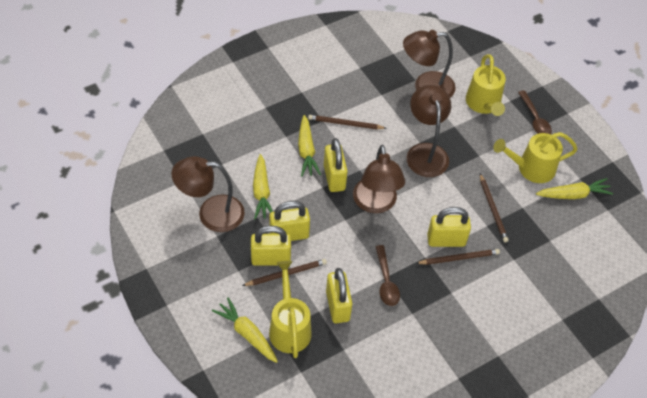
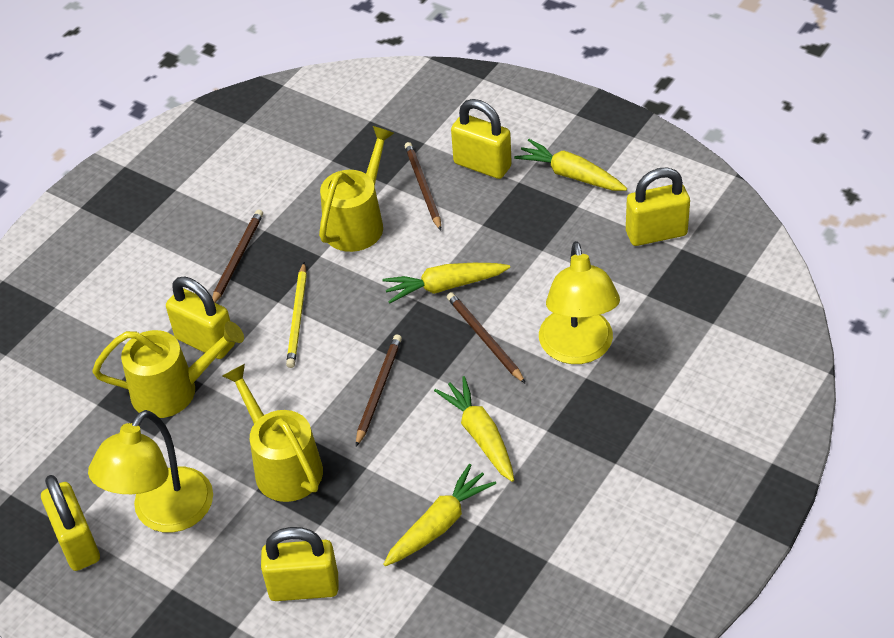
brown lamp: [172,156,245,232] [353,145,405,213] [403,30,456,98] [407,85,451,177] = 4 -> none = 0
brown spoon: [375,245,400,306] [518,90,552,134] = 2 -> none = 0
yellow lamp: none = 0 -> [88,410,213,532] [539,241,620,364] = 2
yellow pencil: none = 0 -> [286,262,307,368] = 1

